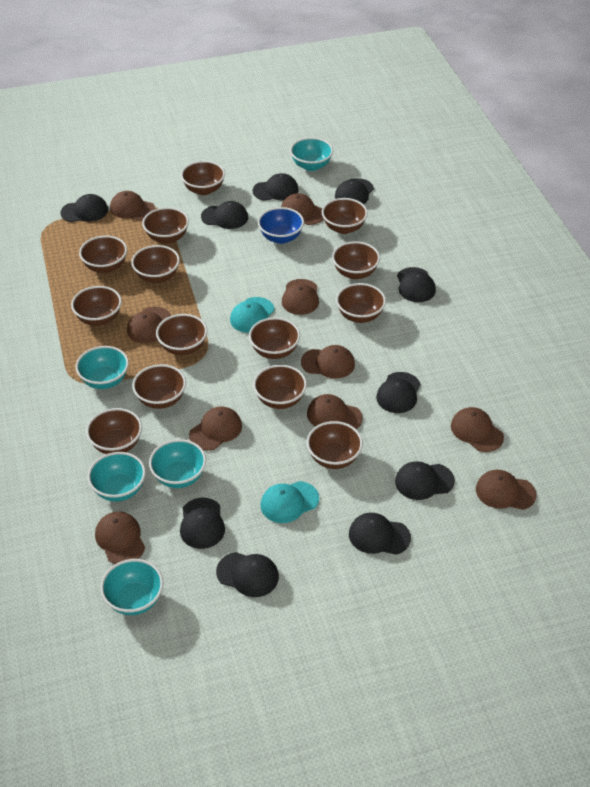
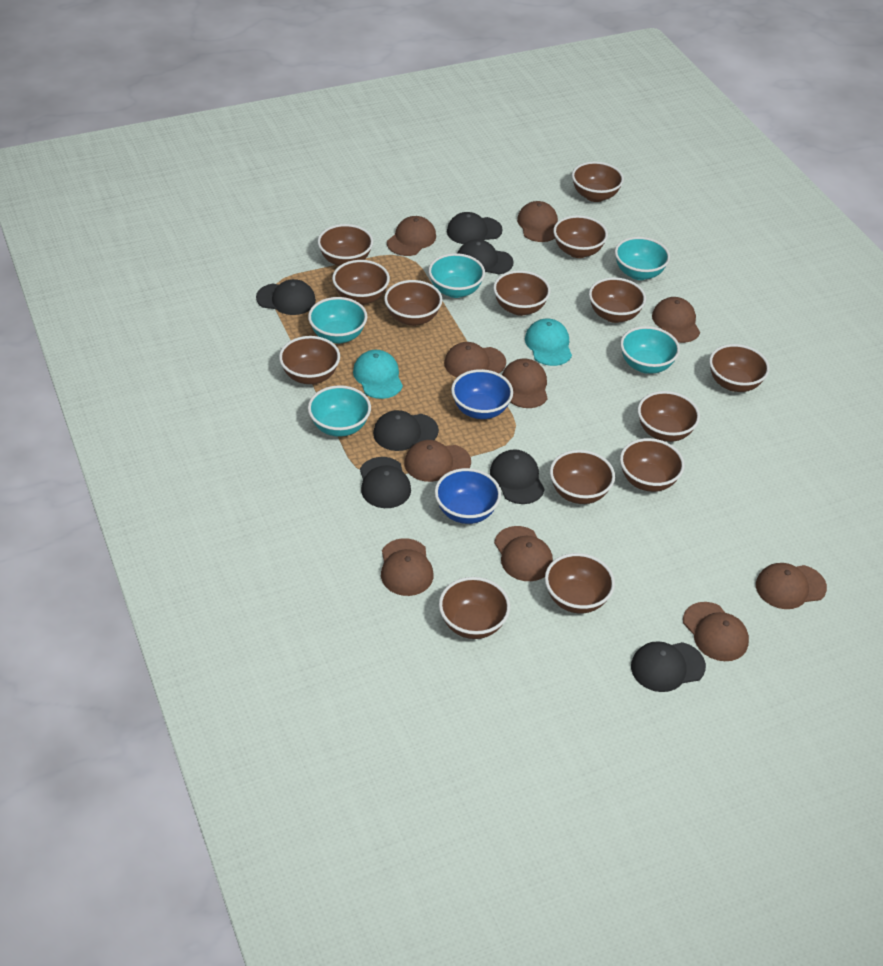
black cap: [60,194,108,222] [180,498,225,549] [201,201,248,229] [216,552,279,597] [253,173,299,201] [335,178,374,204] [349,513,411,555] [376,372,421,413] [395,461,455,500] [397,267,436,302] = 10 -> [256,279,316,315] [360,457,411,508] [373,410,439,451] [447,212,503,244] [457,239,514,275] [490,449,545,504] [631,641,706,692] = 7
blue bowl: [258,207,304,244] = 1 -> [435,468,501,524] [451,369,513,419] = 2

